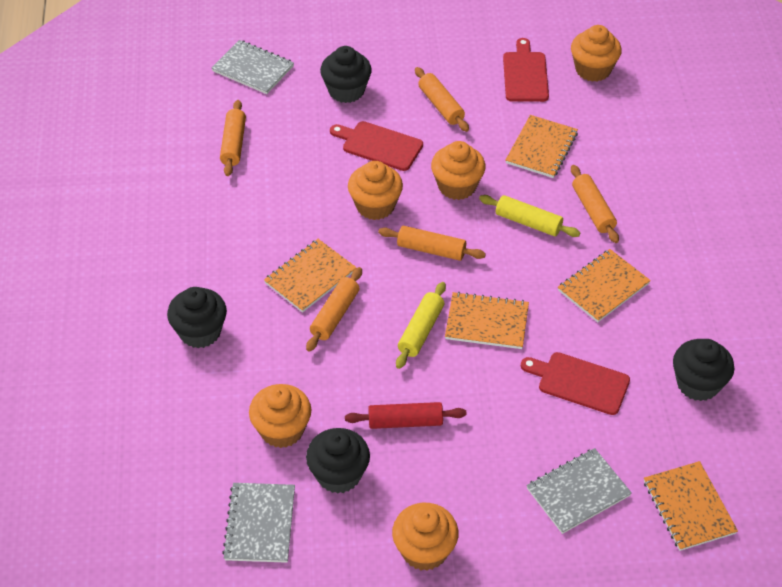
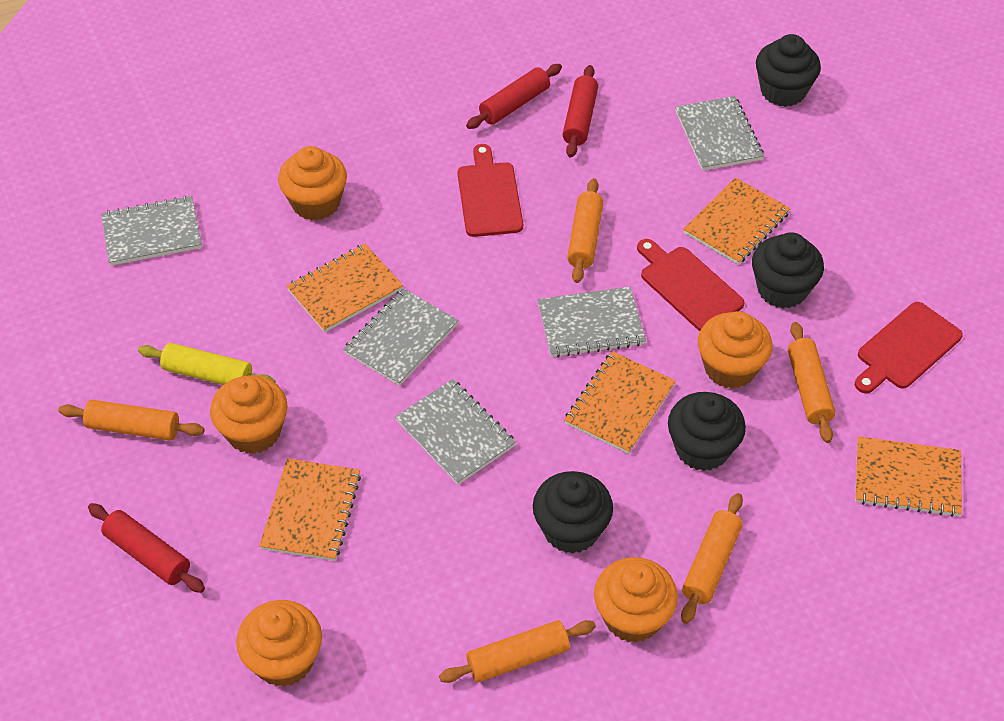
grey notebook: [212,40,294,94] [222,483,295,563] [526,448,632,534] = 3 -> [101,196,202,266] [343,288,458,386] [395,379,516,485] [538,287,646,357] [675,96,764,171] = 5
red rolling pin: [345,402,466,429] = 1 -> [88,503,205,593] [466,64,562,129] [562,65,598,158] = 3
yellow rolling pin: [396,282,446,369] [479,195,580,237] = 2 -> [138,343,276,385] = 1

